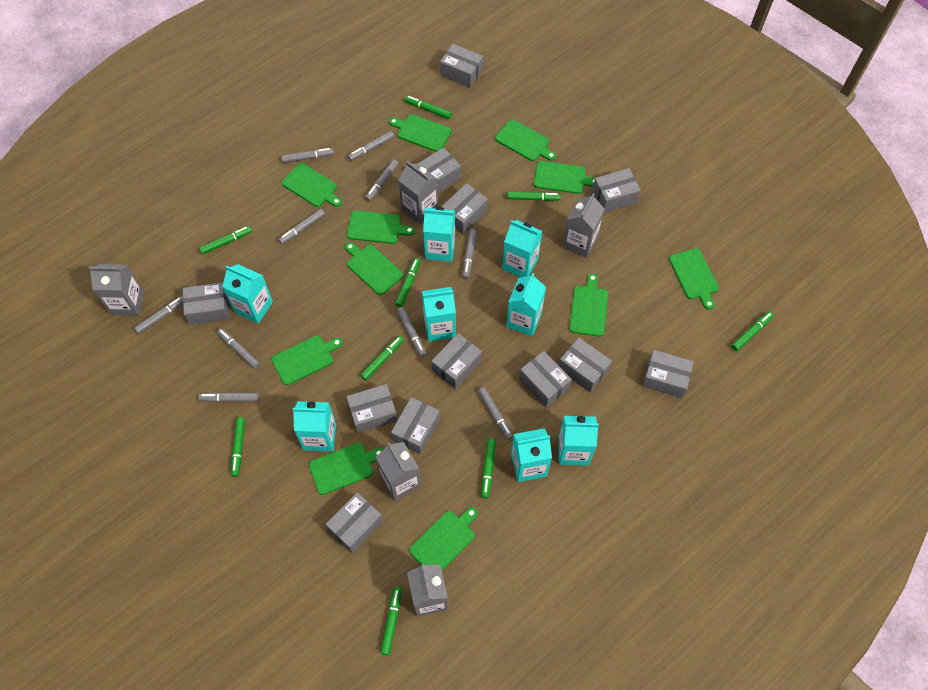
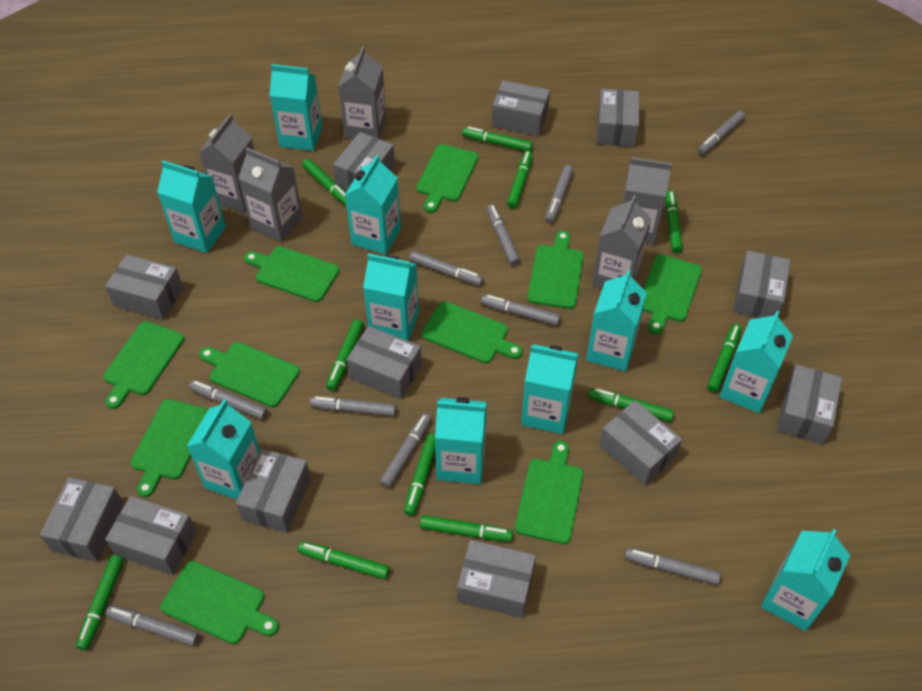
green cutting board: [272,335,343,385] [282,163,342,207] [309,443,383,495] [345,242,403,295] [347,211,415,244] [389,114,452,152] [409,507,478,570] [495,119,556,161] [534,161,595,194] [569,273,608,337] [669,248,719,310] = 11 -> [103,321,184,409] [130,399,208,497] [160,561,279,644] [199,342,300,407] [244,246,340,302] [416,144,478,213] [421,301,523,364] [515,441,583,544] [527,231,584,309] [643,254,702,334] = 10
green marker: [199,226,252,254] [231,417,245,477] [360,336,404,381] [380,587,402,655] [395,258,420,307] [404,96,452,119] [481,438,496,499] [507,192,561,201] [731,311,774,351] = 9 -> [76,555,124,650] [298,541,390,579] [302,158,347,206] [326,319,364,391] [404,433,436,516] [420,515,513,542] [462,127,533,151] [507,151,533,209] [588,388,674,422] [666,191,683,253] [707,324,742,392] = 11
turquoise carton: [222,264,273,324] [292,401,336,452] [422,287,456,342] [423,207,455,262] [502,220,542,277] [506,273,546,336] [511,428,552,482] [559,416,599,466] = 8 -> [157,161,226,253] [187,399,260,500] [269,64,322,151] [345,155,401,255] [363,253,419,341] [435,397,487,484] [521,344,579,434] [586,270,647,372] [719,311,793,413] [761,529,850,631] = 10

